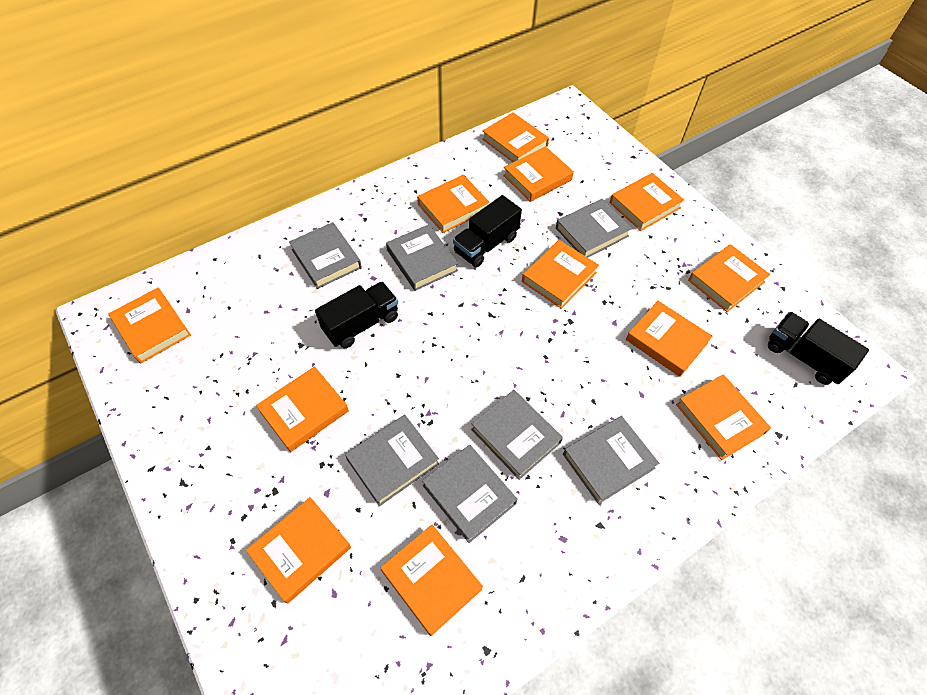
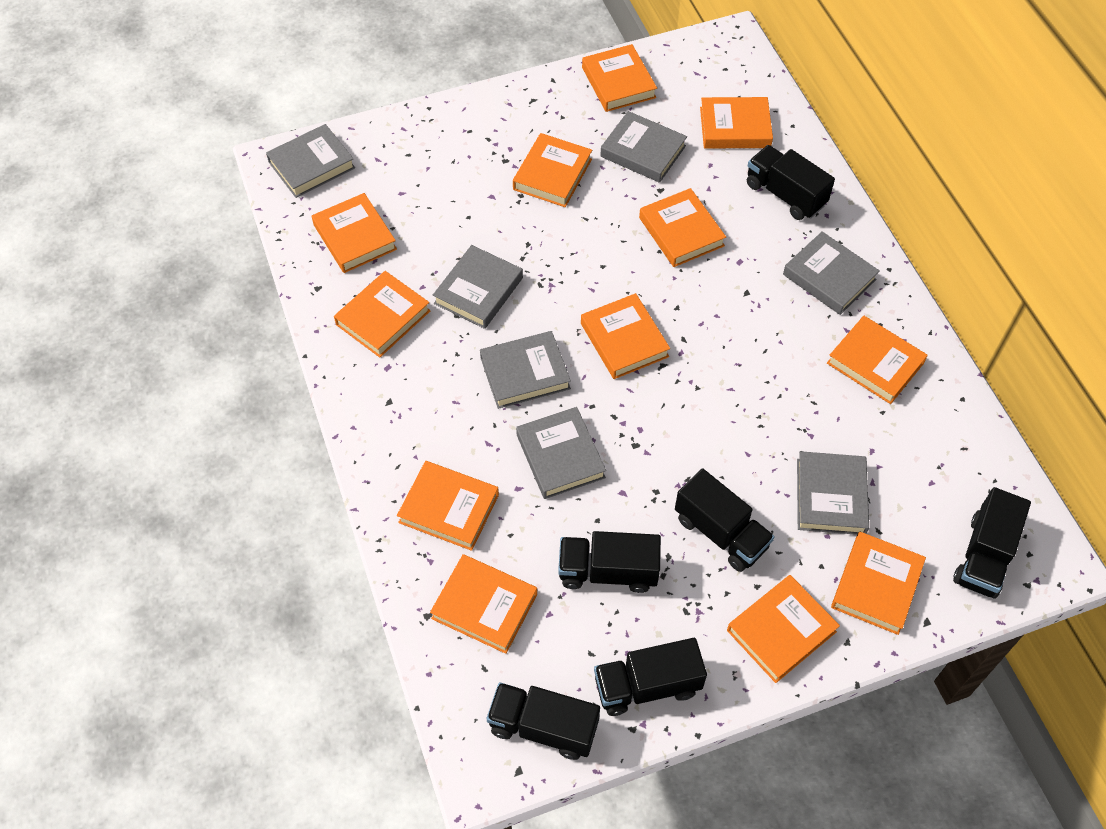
black truck: [315,282,398,348] [453,195,522,268] [768,312,869,385] = 3 -> [487,682,600,760] [558,531,661,593] [594,638,707,716] [675,468,774,572] [747,145,835,220] [953,487,1031,599] = 6

